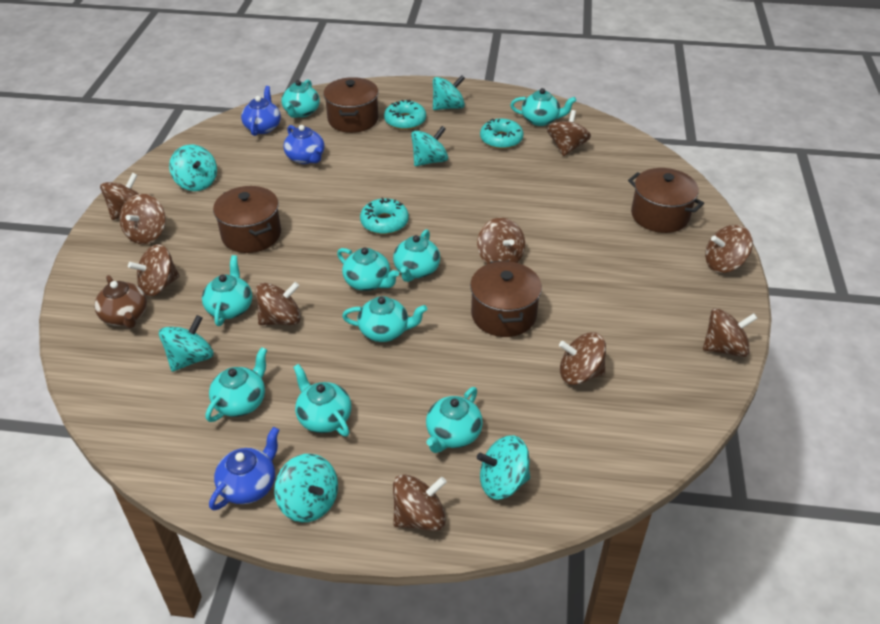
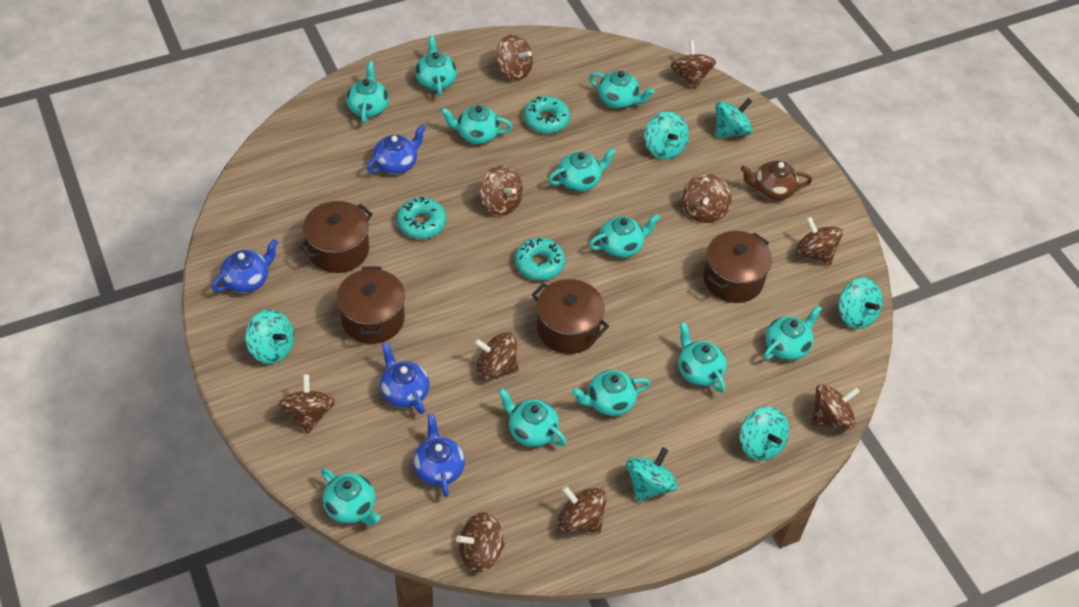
blue teapot: [209,427,279,510] [241,86,281,136] [283,125,324,164] = 3 -> [212,239,278,293] [367,124,426,174] [380,343,430,414] [413,414,465,497] = 4
turquoise teapot: [202,255,252,326] [205,347,267,422] [281,80,320,118] [293,364,351,436] [337,247,399,291] [342,296,427,342] [393,229,440,282] [426,387,483,453] [510,88,576,126] = 9 -> [321,468,380,525] [346,61,389,124] [415,35,457,96] [441,105,513,144] [499,388,567,447] [548,148,616,192] [572,370,650,416] [589,71,655,109] [589,214,660,258] [678,322,727,393] [763,305,822,361] = 11

